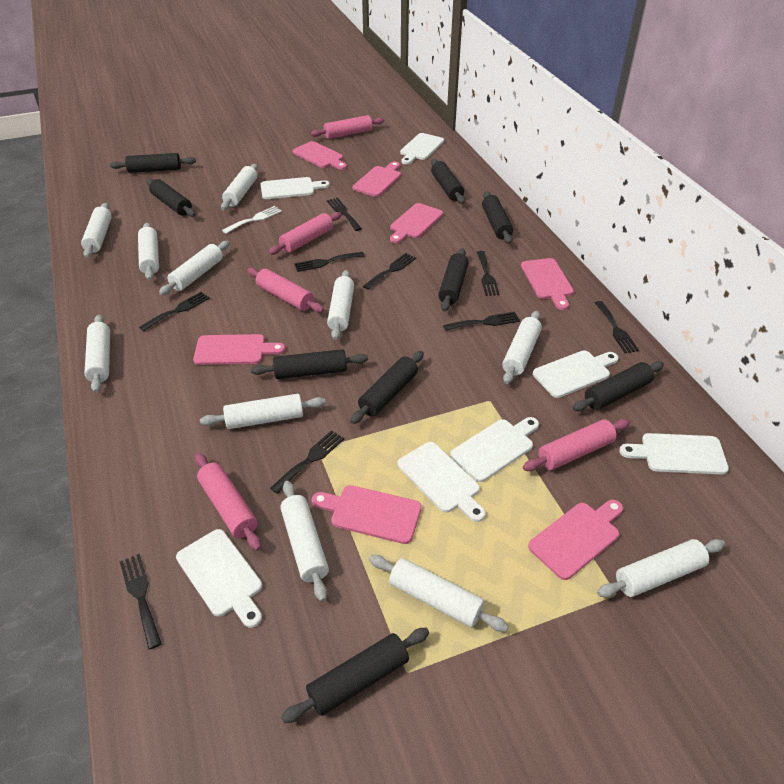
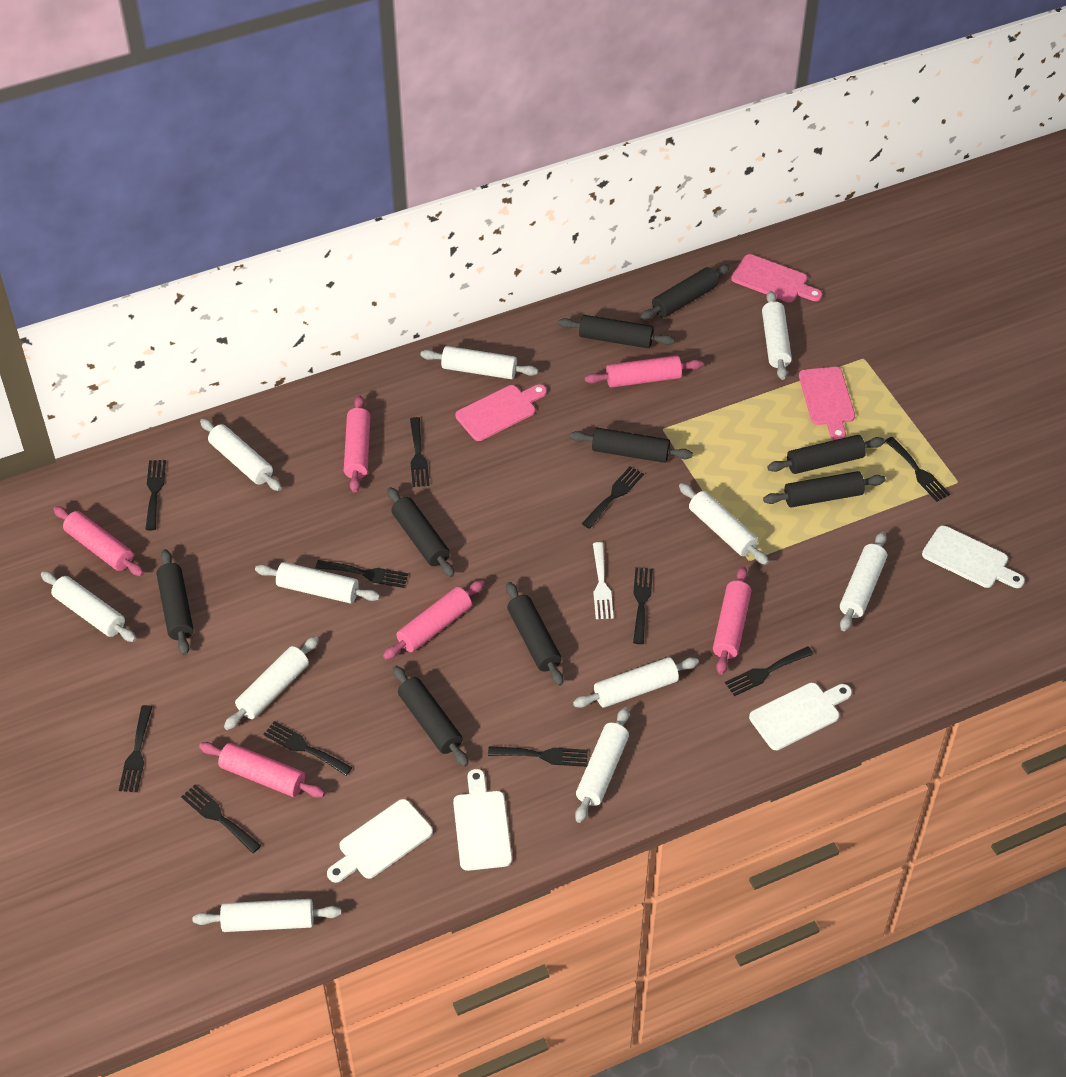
black fork: [119,554,162,649] [139,292,210,331] [270,430,344,494] [294,252,364,272] [327,198,362,231] [363,253,416,290] [443,312,520,331] [477,251,500,296] [595,301,639,353] = 9 -> [119,705,152,792] [145,460,166,530] [181,785,261,853] [263,721,353,776] [316,560,408,588] [410,417,430,487] [488,746,588,767] [582,466,644,529] [633,567,653,644] [725,646,813,696] [885,437,950,502] = 11
pink cutting board: [193,334,285,365] [292,141,347,170] [312,485,422,544] [352,162,401,197] [390,203,443,243] [521,258,574,310] [528,500,623,580] = 7 -> [456,384,547,441] [731,254,822,302] [799,367,855,440] = 3
pink rolling pin: [195,453,261,551] [247,268,324,313] [269,212,342,255] [311,115,384,139] [523,419,630,471] = 5 -> [53,506,144,576] [199,742,325,798] [344,395,370,493] [383,580,484,660] [585,355,703,388] [713,566,751,675] = 6
white cutting board: [176,529,262,628] [261,177,329,199] [398,442,486,522] [400,133,444,164] [450,417,539,482] [533,350,619,398] [619,433,729,475] = 7 -> [327,799,433,883] [453,769,512,871] [749,683,852,750] [922,526,1025,588] = 4

